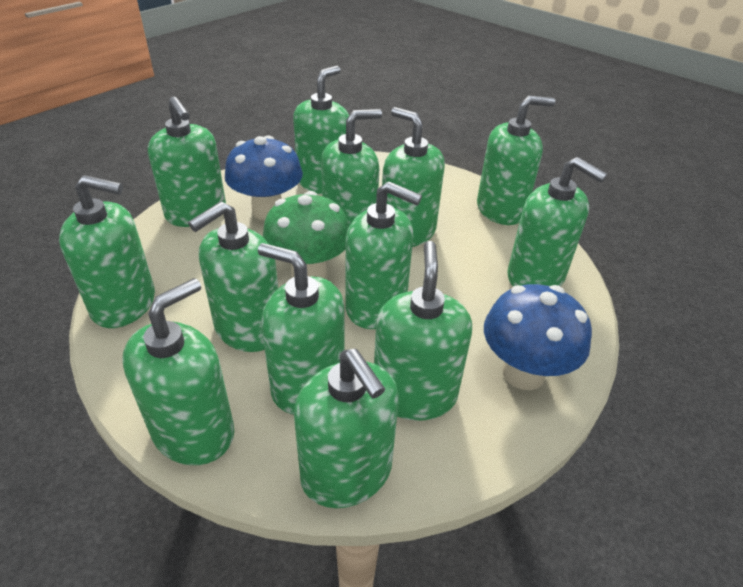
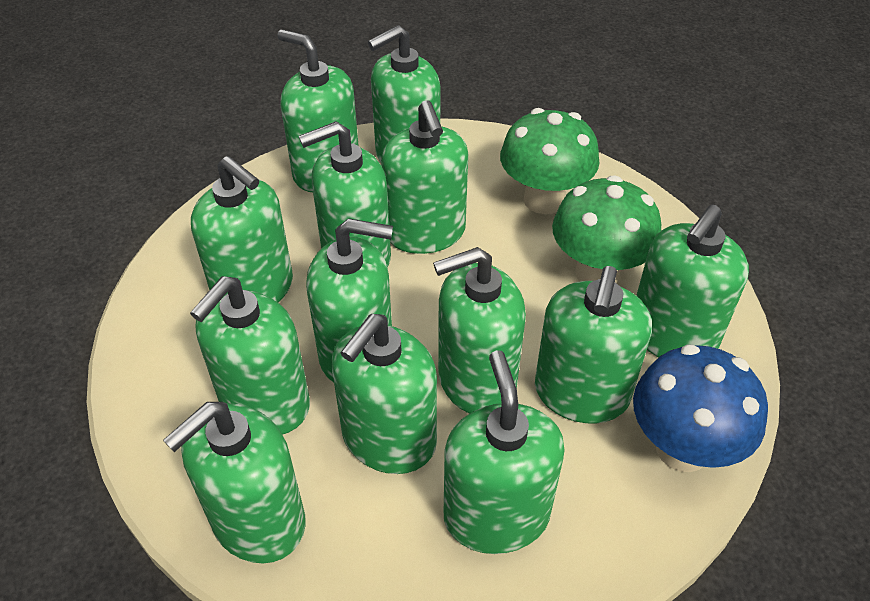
blue mushroom: [225,135,303,220] [484,284,592,390] = 2 -> [633,344,768,472] = 1
green mushroom: [263,191,349,279] = 1 -> [500,108,600,214] [552,175,661,283] = 2

